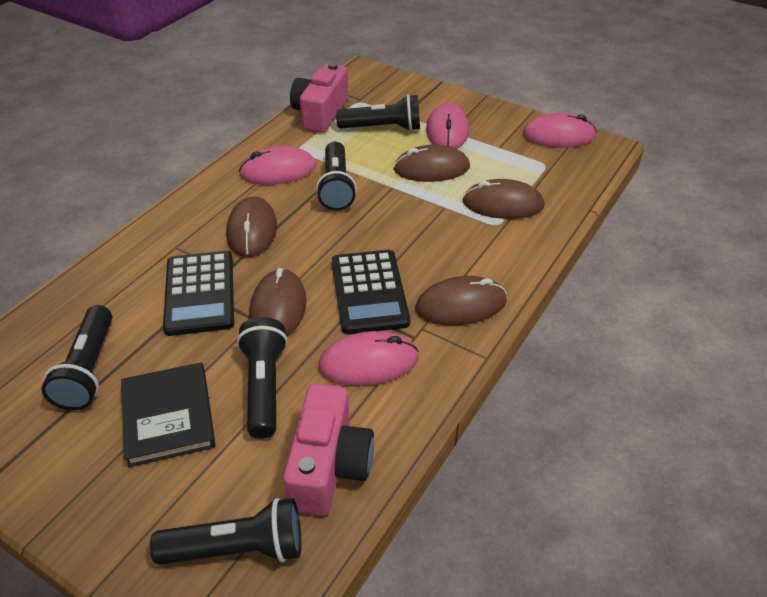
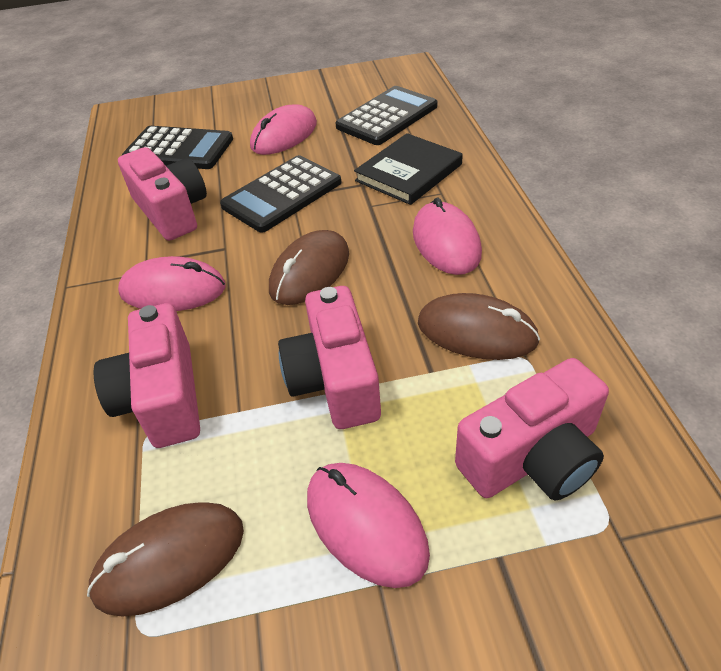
black calculator: [163,251,234,336] [332,250,410,334] = 2 -> [122,126,233,169] [220,155,342,233] [335,86,437,145] = 3
black flashlight: [41,305,112,410] [150,498,301,565] [237,317,288,439] [316,142,357,211] [336,94,420,131] = 5 -> none = 0
brown mouse: [226,197,277,257] [249,268,307,337] [393,144,470,182] [415,276,507,325] [462,179,544,219] = 5 -> [87,502,244,617] [269,230,349,305] [418,293,540,360] = 3
pink camera: [283,384,374,516] [290,62,348,133] = 2 -> [93,303,200,448] [118,147,207,241] [278,286,381,429] [455,358,609,501] = 4

